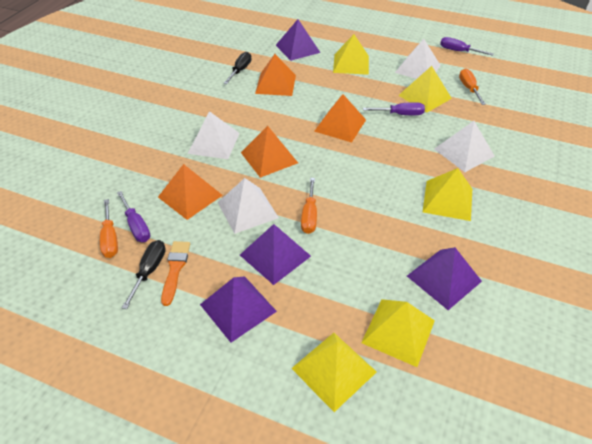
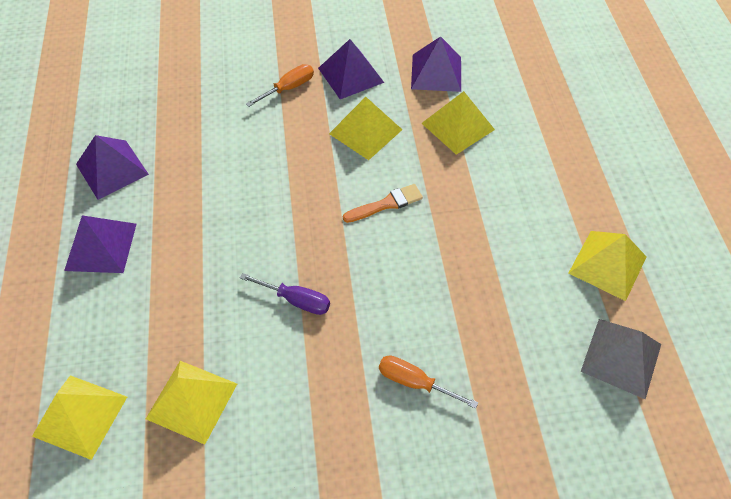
black screwdriver: [122,240,166,309] [224,52,252,84] = 2 -> none = 0
grey pyramid: none = 0 -> [581,319,661,399] = 1
orange pyramid: [158,164,223,220] [241,126,298,178] [255,54,296,96] [314,94,366,143] = 4 -> none = 0
orange screwdriver: [100,199,118,258] [301,178,317,234] [459,68,486,105] = 3 -> [246,64,314,107] [379,355,478,409] = 2
purple screwdriver: [117,191,150,242] [363,102,425,115] [440,37,494,56] = 3 -> [240,273,330,315] = 1
white pyramid: [188,111,240,159] [218,178,279,234] [395,39,441,79] [434,121,495,172] = 4 -> none = 0

